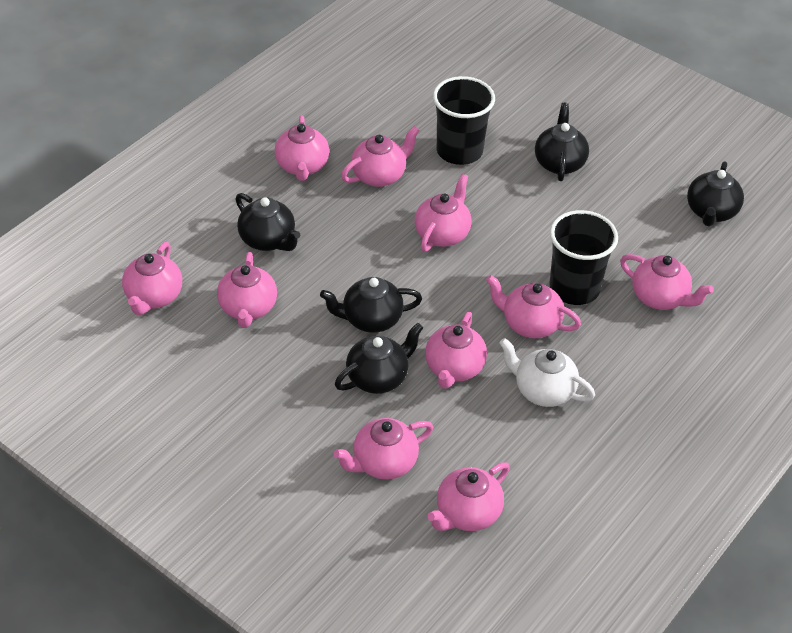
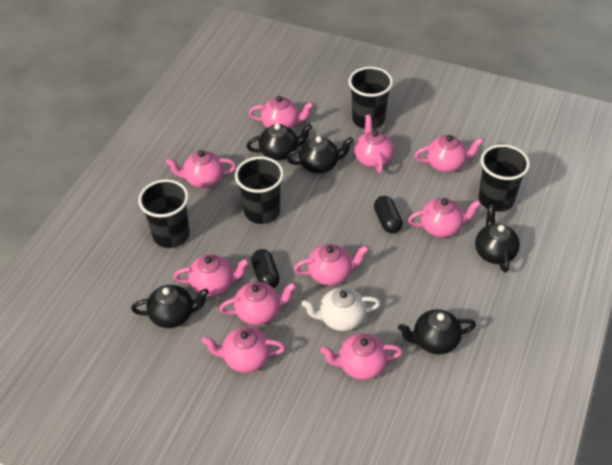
black capsule: none = 0 -> [251,249,280,288] [374,196,403,233] = 2
black cup: [433,76,495,165] [549,210,618,305] = 2 -> [138,179,190,248] [235,157,284,224] [349,67,393,129] [478,144,530,212] = 4

